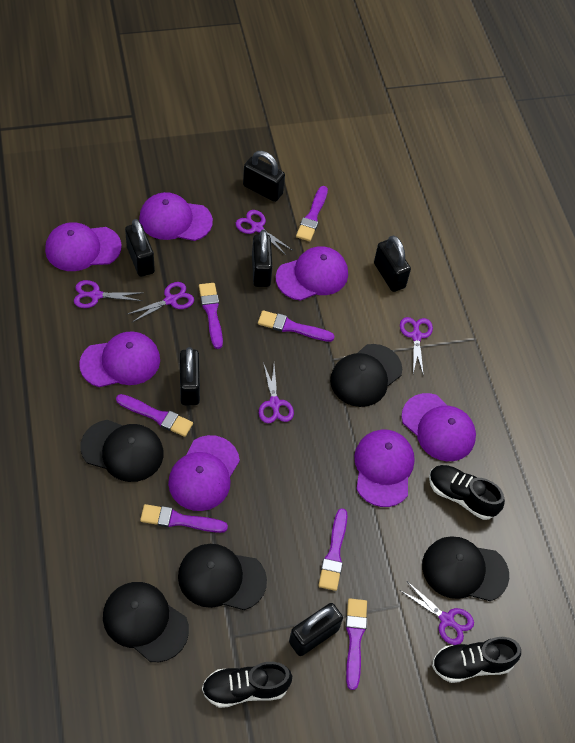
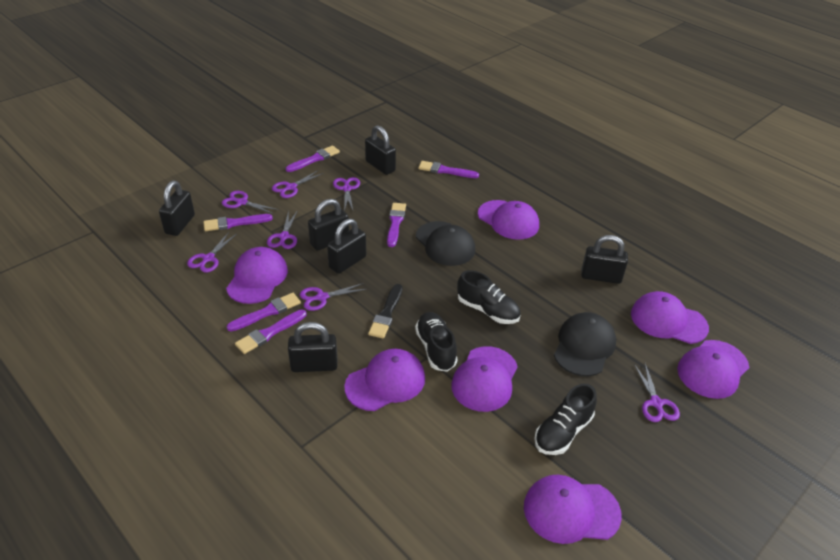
black brush: none = 0 -> [368,284,403,339] = 1
black cap: [80,420,164,482] [103,582,189,662] [178,544,267,610] [330,344,402,407] [422,536,509,601] = 5 -> [416,221,475,266] [554,312,616,376] = 2
purple brush: [116,394,193,437] [140,504,228,533] [199,283,223,349] [258,310,335,342] [296,186,328,241] [318,508,348,591] [346,598,367,690] = 7 -> [203,214,273,231] [226,293,301,332] [235,309,306,354] [286,145,340,172] [387,203,406,247] [418,161,479,178] = 6
purple scissors: [74,280,142,308] [128,282,194,322] [236,210,292,255] [259,362,294,423] [400,317,433,376] [400,582,474,645] = 6 -> [187,232,236,273] [222,191,279,214] [267,211,297,249] [272,170,324,198] [300,283,366,311] [333,177,360,211] [634,363,680,422] = 7

